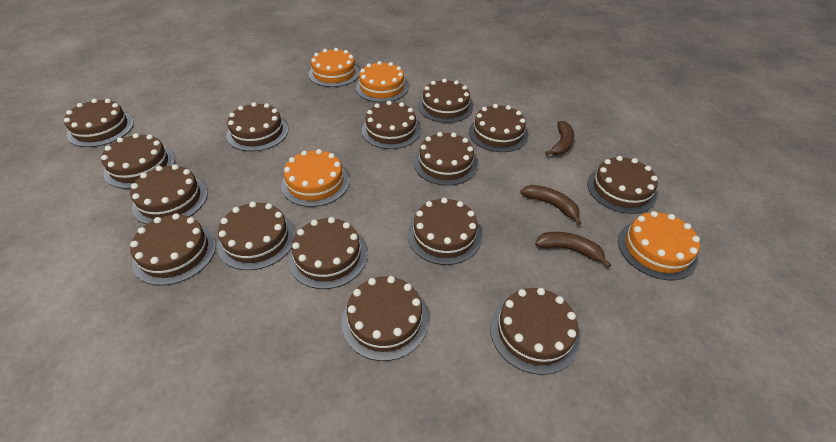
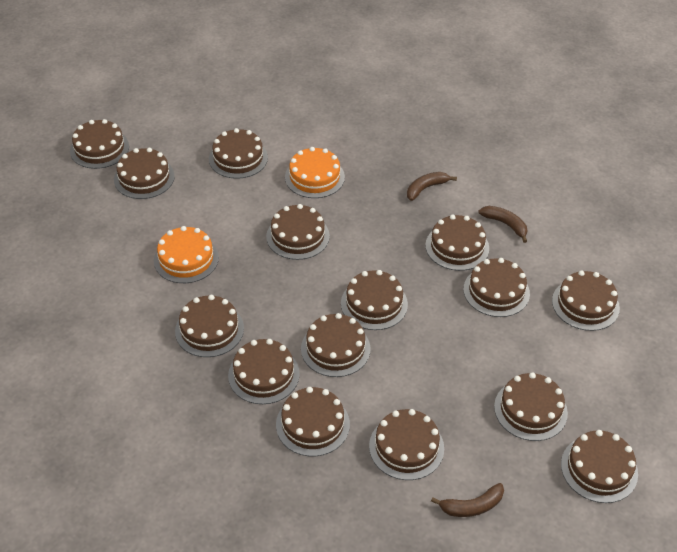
orange cake: [281,149,349,207] [309,48,360,87] [356,61,408,103] [618,211,700,280] = 4 -> [154,226,219,283] [285,147,345,198] = 2

